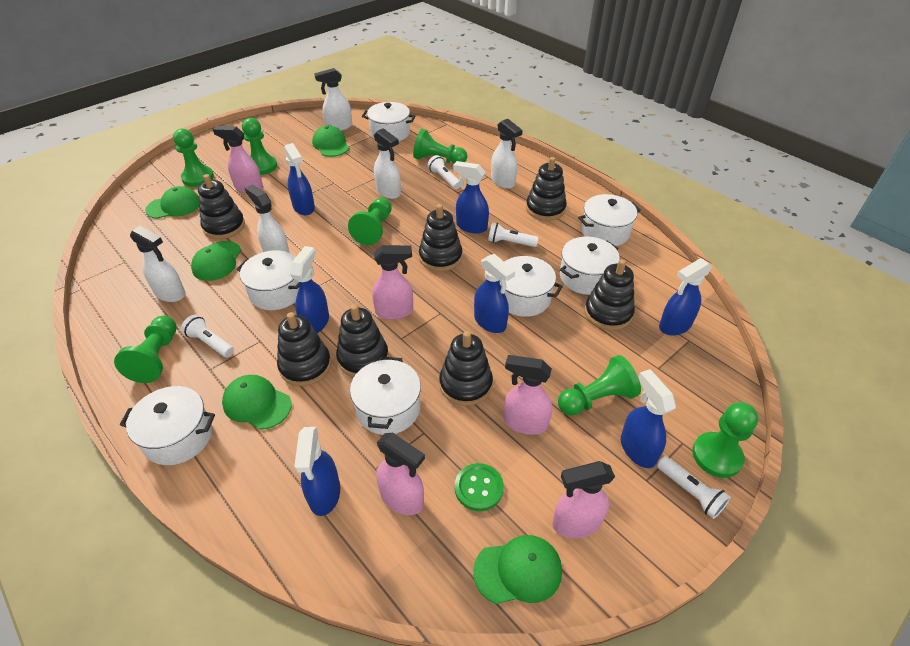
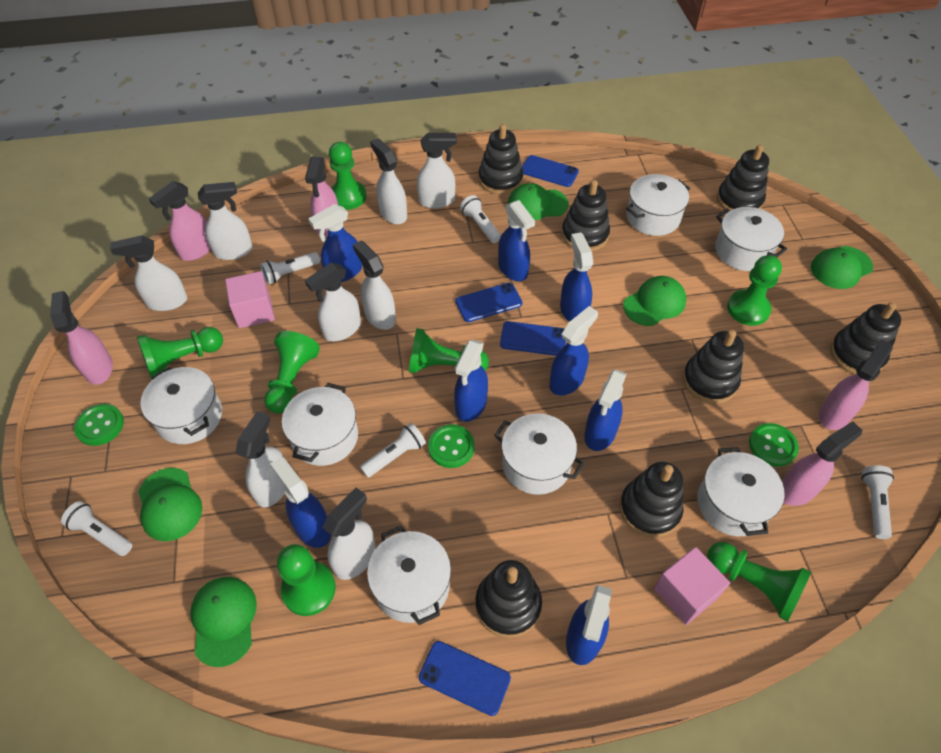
blue phone: none = 0 -> [419,641,511,716] [455,283,523,322] [500,321,566,356] [522,155,579,187] = 4
blue spray bottle: [284,143,315,215] [290,246,329,333] [294,427,340,516] [453,161,489,233] [474,254,515,333] [621,369,676,468] [659,258,712,336] = 7 -> [270,457,331,548] [308,204,362,282] [454,340,488,422] [498,200,535,281] [549,306,598,395] [560,233,593,322] [566,585,612,665] [584,369,627,451] = 8
green button: [455,463,504,511] = 1 -> [74,404,124,446] [428,424,474,468] [749,423,799,467] = 3
pink cube: none = 0 -> [225,271,275,328] [654,547,730,625] = 2
white flashlight: [181,315,234,357] [428,155,460,189] [488,222,539,247] [657,456,731,519] = 4 -> [61,501,132,556] [261,252,320,285] [360,423,426,478] [460,195,501,243] [861,465,894,539] = 5
white spray bottle: [130,226,185,302] [245,185,290,253] [314,68,352,131] [374,128,401,199] [491,119,523,189] = 5 -> [110,235,187,311] [198,182,253,260] [235,411,285,508] [305,263,361,341] [322,488,376,580] [353,240,396,330] [370,138,407,224] [417,133,457,208] = 8

